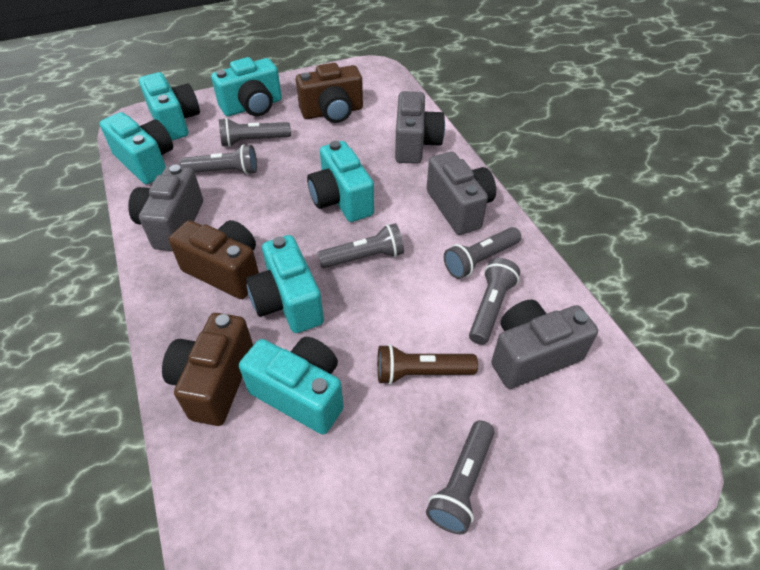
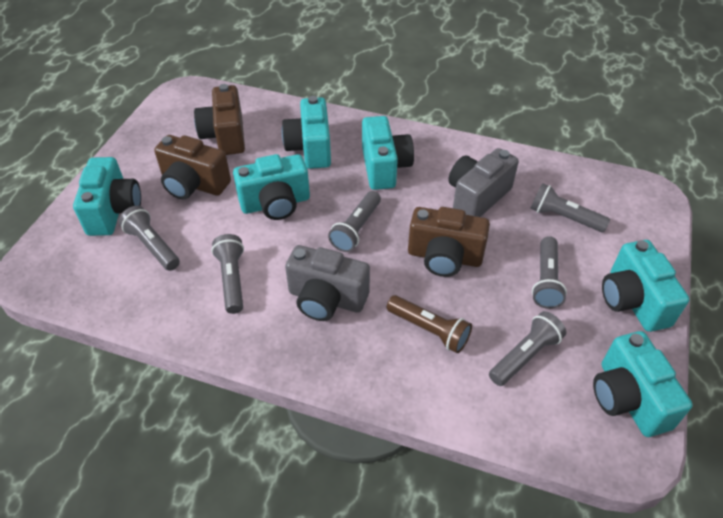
grey camera: [128,164,203,251] [395,91,445,164] [427,152,496,235] [491,300,598,389] = 4 -> [285,245,370,321] [448,148,519,217] = 2

